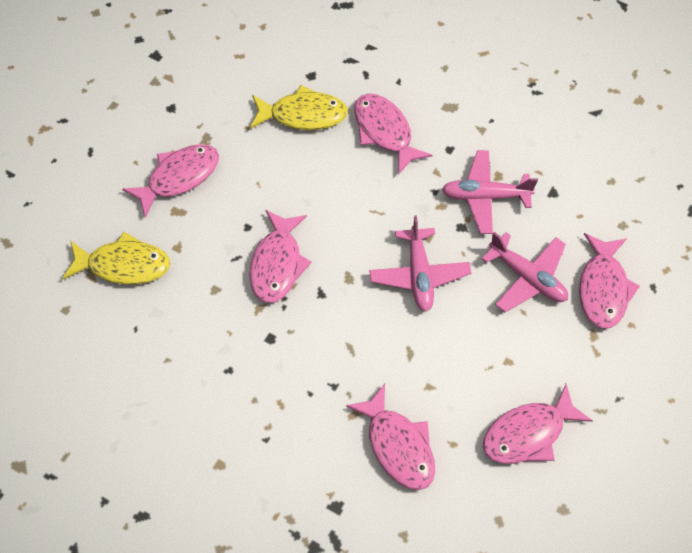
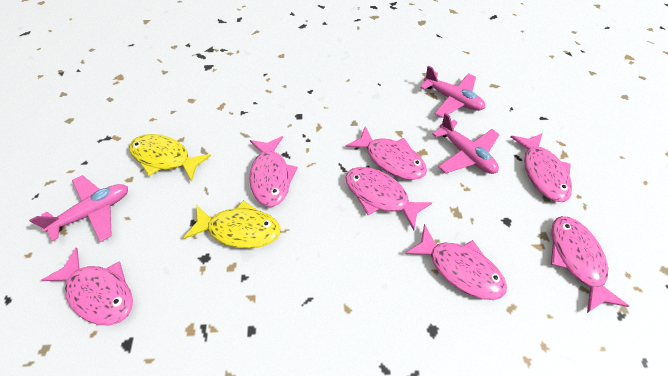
pink fish: [122,144,219,218] [249,210,312,303] [346,384,435,490] [354,94,432,175] [483,384,593,464] [579,233,640,329] = 6 -> [41,248,133,325] [250,136,298,207] [345,167,432,230] [346,126,427,180] [405,224,507,300] [511,133,572,202] [551,216,629,313] = 7

